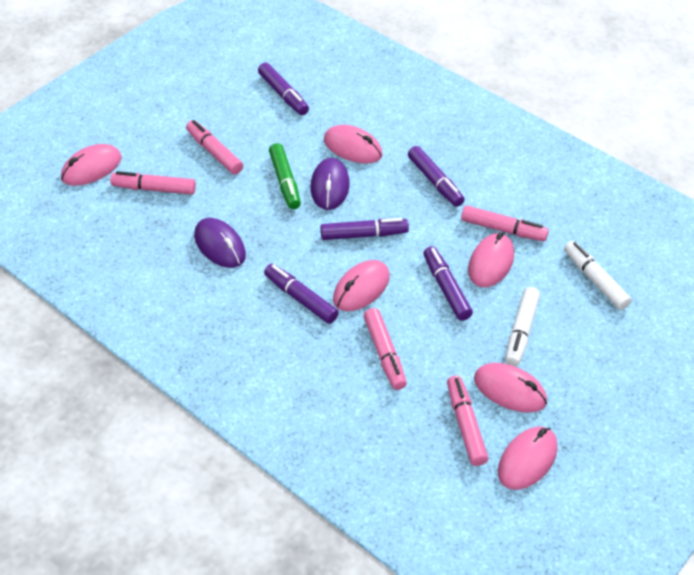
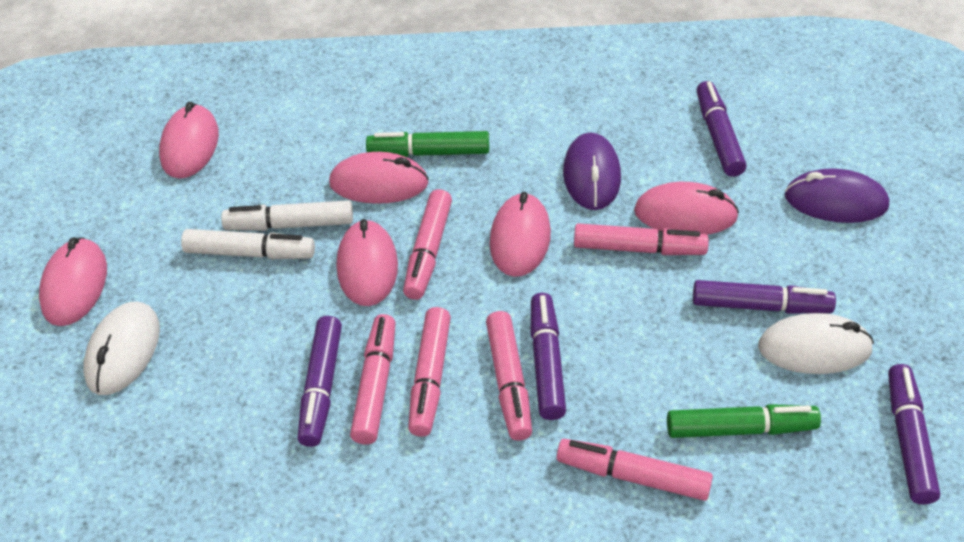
green marker: [269,143,301,209] = 1 -> [366,131,489,157] [667,404,821,438] = 2
pink marker: [110,171,196,195] [186,120,243,174] [364,308,407,390] [447,375,488,466] [461,205,549,241] = 5 -> [350,314,396,444] [403,189,452,300] [408,307,451,437] [486,311,532,441] [557,439,713,501] [574,223,709,255] = 6
white mouse: none = 0 -> [83,302,160,395] [758,313,874,374] = 2

